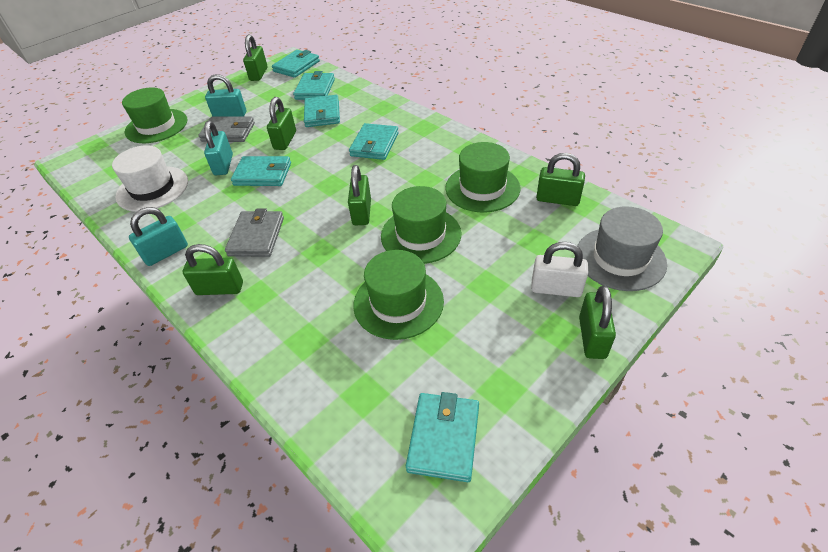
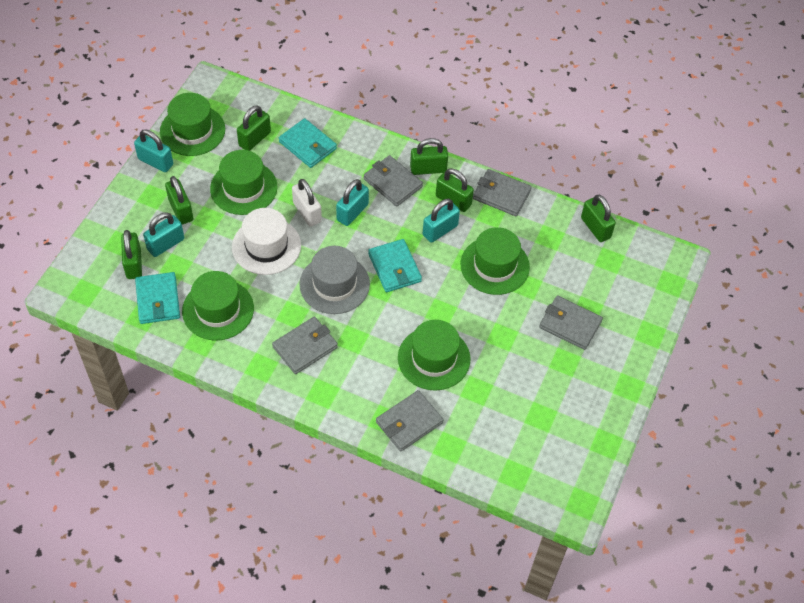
green hat: [122,87,187,143] [353,250,444,340] [381,186,461,264] [445,142,521,212] = 4 -> [160,93,225,156] [182,271,254,341] [210,150,278,215] [398,320,470,391] [460,227,530,295] = 5
grey wallet: [198,116,255,142] [225,208,284,257] = 2 -> [272,317,338,374] [364,155,423,207] [376,390,443,452] [473,169,532,216] [539,296,603,350] = 5
turquoise padlock: [129,207,188,266] [204,121,233,175] [205,74,246,117] = 3 -> [134,130,173,172] [143,212,184,257] [336,179,369,226] [423,199,460,243] = 4
turquoise wallet: [231,156,291,186] [272,50,320,78] [293,71,335,100] [304,95,340,127] [349,123,399,160] [406,392,479,482] = 6 -> [135,272,180,324] [279,118,337,168] [368,239,422,292] = 3

